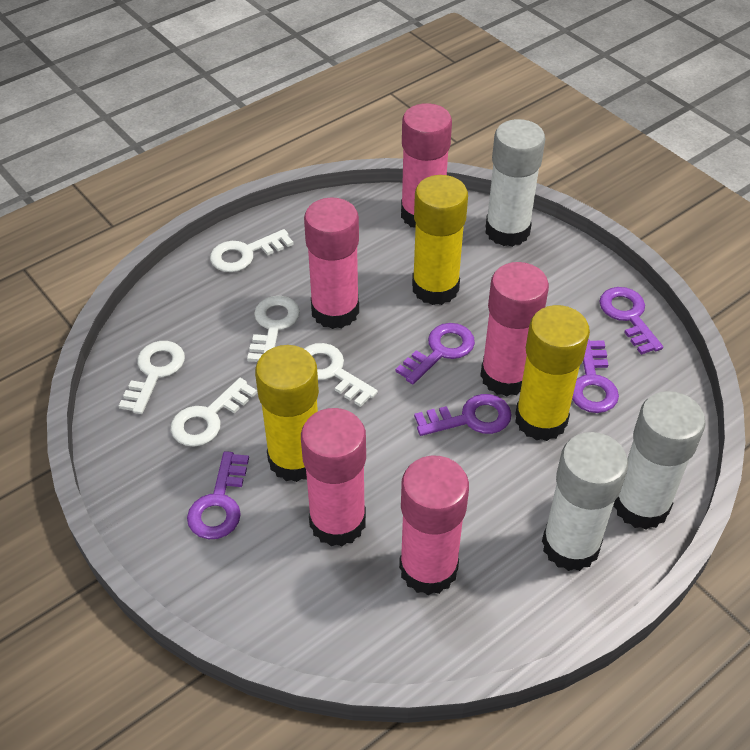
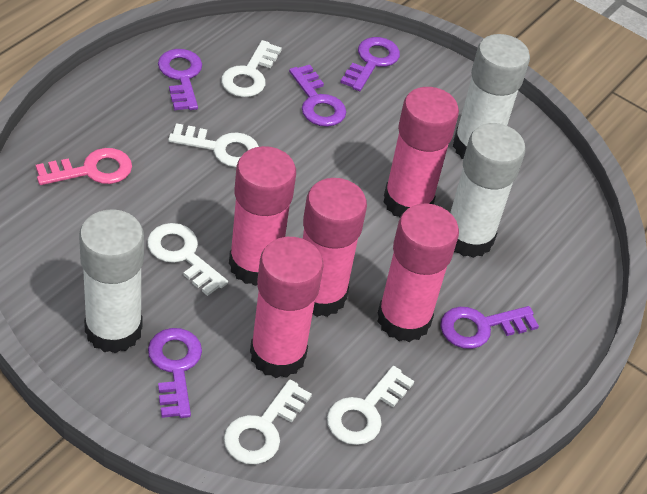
pink key: none = 0 -> [36,148,132,185] = 1
yellow glue stick: [255,345,319,482] [412,175,468,305] [515,305,590,441] = 3 -> none = 0

